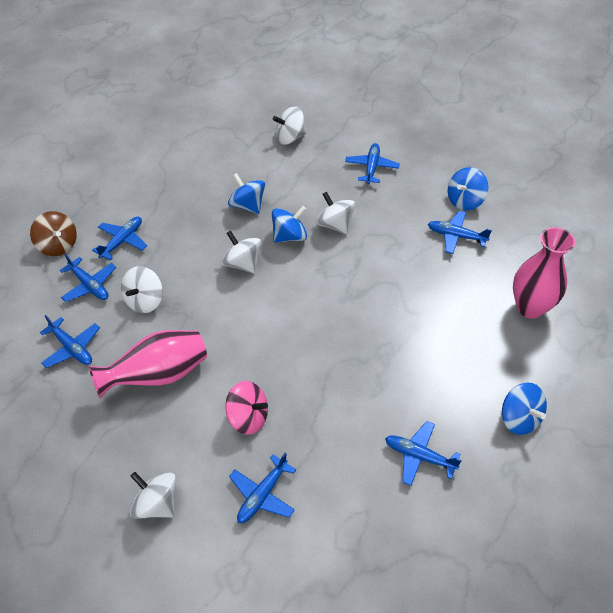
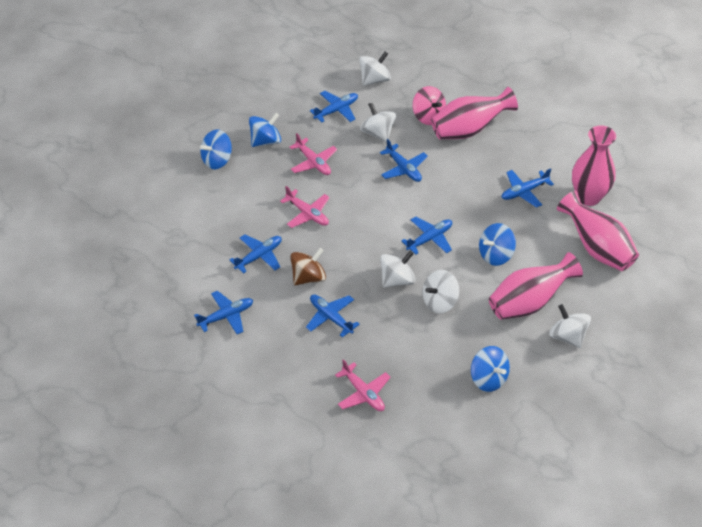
pink plane: none = 0 -> [280,186,330,228] [290,133,337,175] [335,359,391,411] = 3
pink vase: [89,330,207,398] [513,227,575,318] = 2 -> [431,87,518,139] [489,252,583,320] [557,191,639,271] [572,125,616,206] = 4

